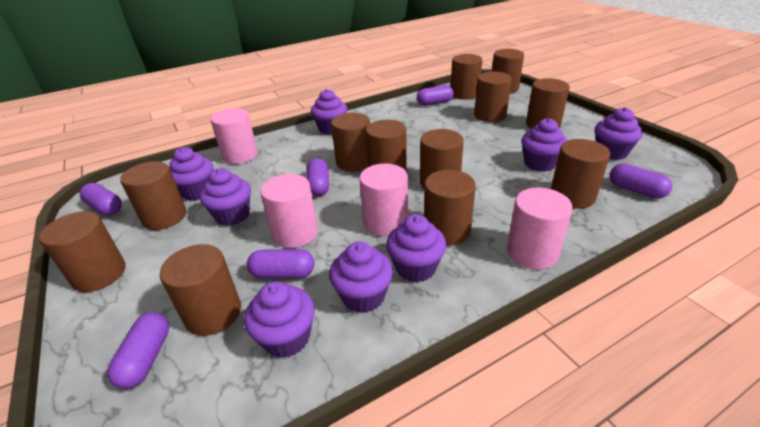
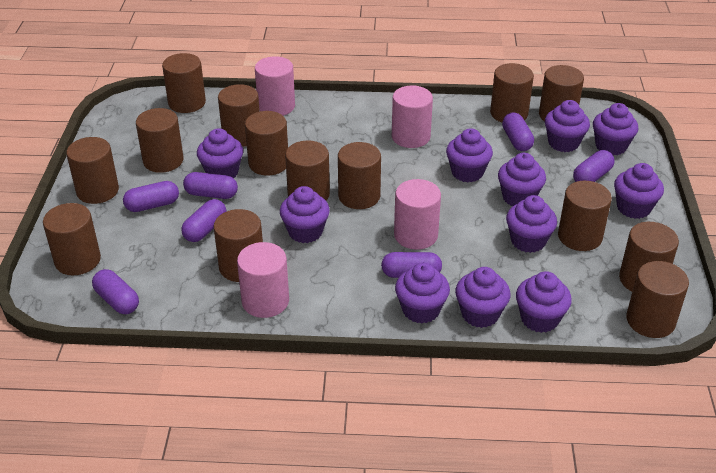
brown cylinder: [39,211,126,292] [120,161,186,230] [160,244,241,336] [331,113,370,172] [366,120,407,171] [420,129,464,189] [424,170,476,246] [451,54,482,100] [474,72,512,122] [492,49,524,93] [526,78,570,128] [551,139,610,209] = 12 -> [43,203,101,275] [66,137,119,204] [136,108,184,173] [162,53,206,113] [213,209,263,282] [218,84,260,147] [245,111,288,176] [285,140,330,201] [338,142,381,209] [490,63,534,122] [539,65,584,122] [558,181,612,251] [619,222,679,292] [626,261,689,338] = 14
purple capsule: [80,183,122,215] [108,312,169,389] [247,249,314,278] [306,158,329,196] [417,85,454,106] [609,163,672,199] = 6 -> [92,269,139,314] [123,181,179,212] [181,199,227,242] [183,172,238,199] [381,252,442,278] [502,112,534,151] [573,150,615,182] = 7
purple cupcake: [169,147,213,201] [200,168,251,226] [244,281,315,358] [311,89,347,135] [329,242,393,313] [386,214,446,282] [521,118,568,172] [595,107,643,160] = 8 -> [197,128,243,178] [280,186,330,243] [395,263,450,323] [446,128,493,182] [455,267,510,328] [498,153,546,206] [506,195,557,253] [516,271,572,333] [545,100,590,152] [593,103,638,156] [614,163,664,219] = 11

